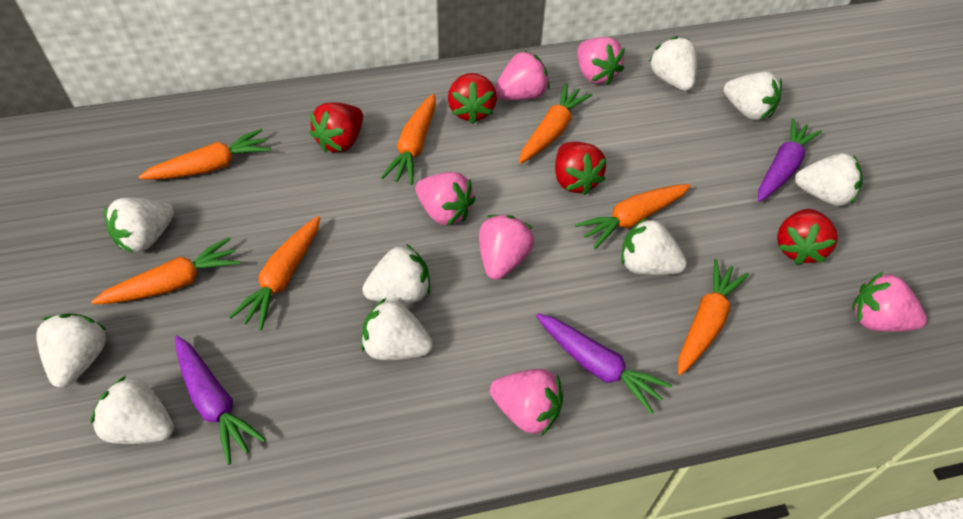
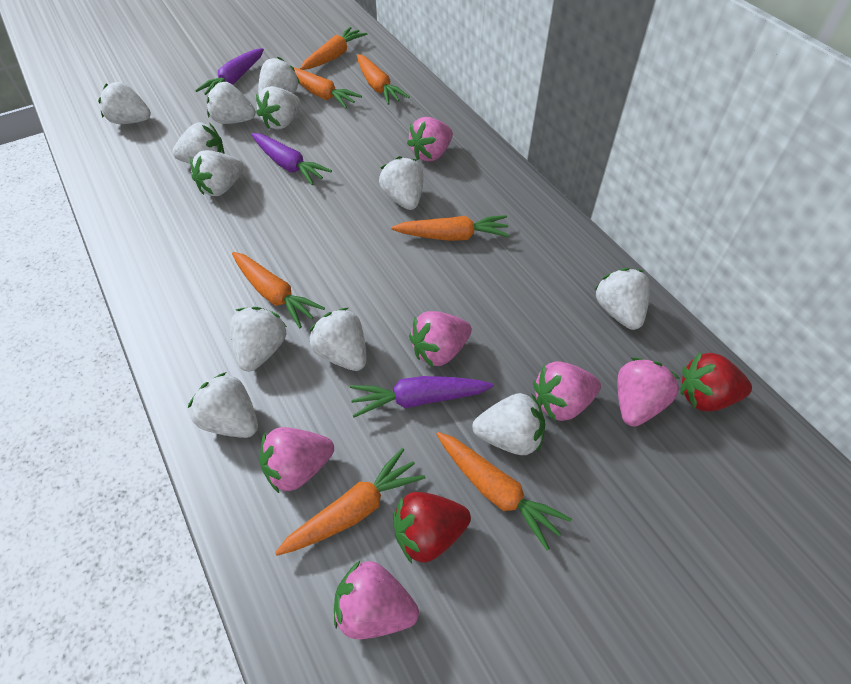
red strawberry: [310,103,363,152] [448,73,497,124] [555,142,606,195] [777,209,838,265] = 4 -> [393,492,471,563] [680,353,752,411] = 2
white strawberry: [36,313,107,388] [91,376,174,444] [104,197,174,253] [361,298,433,360] [362,244,430,303] [621,217,687,275] [649,36,697,91] [724,72,782,121] [795,153,863,206] = 9 -> [98,82,151,124] [172,122,225,164] [188,372,258,438] [190,150,244,196] [207,82,256,124] [230,307,287,372] [256,86,301,129] [258,57,300,95] [309,308,366,371] [379,156,424,210] [472,393,545,455] [595,268,650,330] = 12

